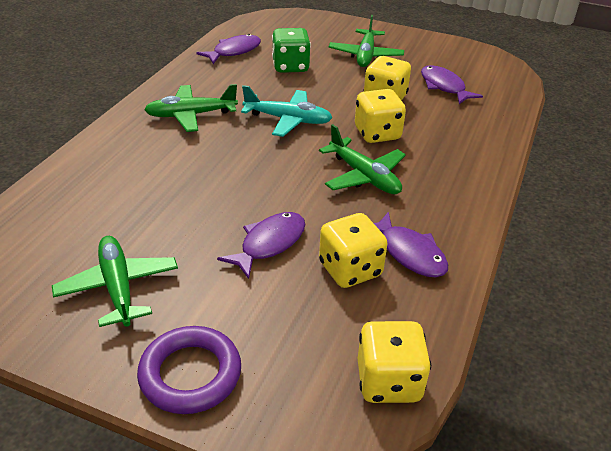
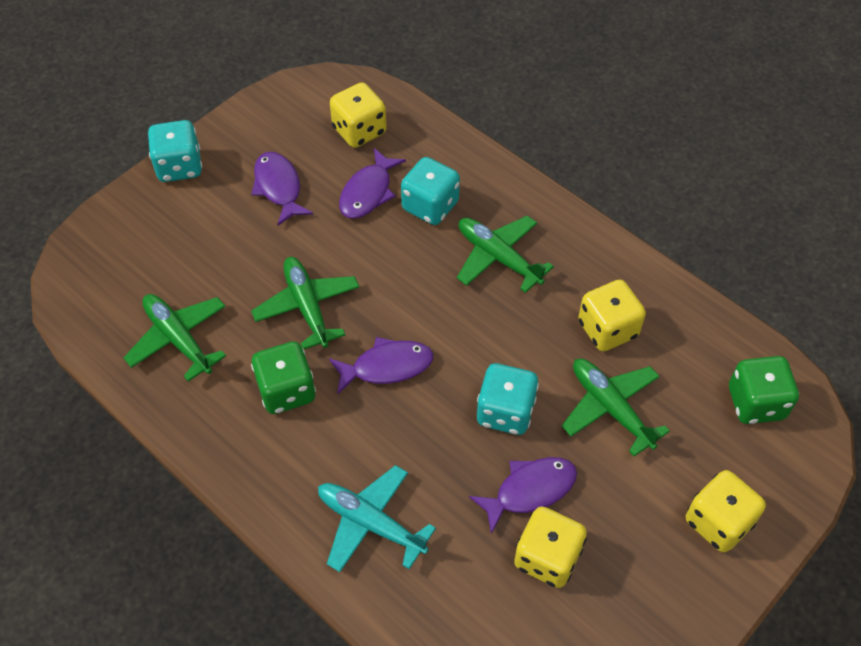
green dice: [272,28,311,73] = 1 -> [251,342,316,414] [729,356,799,424] = 2
purple ring: [137,326,241,414] = 1 -> none = 0
turquoise dice: none = 0 -> [148,120,202,182] [401,157,460,225] [477,363,539,435] = 3

